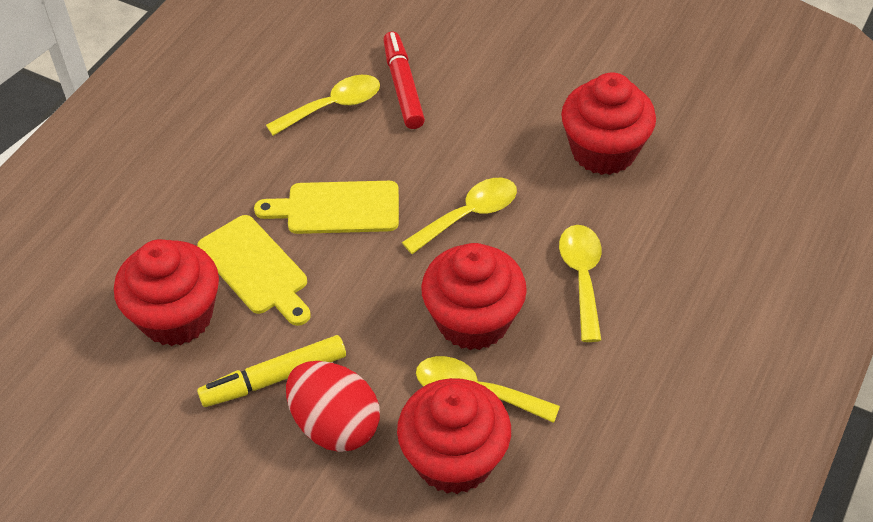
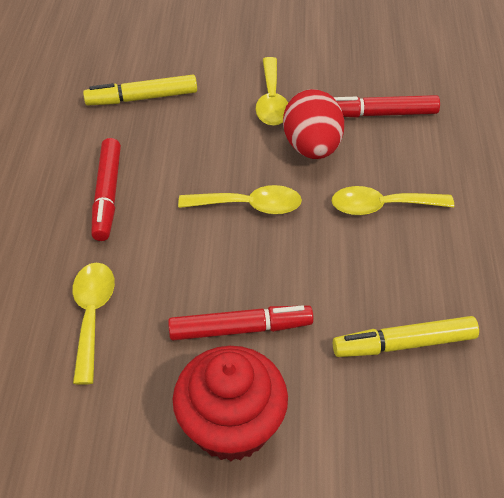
red cupcake: [114,239,219,346] [397,378,511,494] [421,243,527,350] [561,72,656,175] = 4 -> [173,346,288,461] = 1
red marker: [383,32,425,129] = 1 -> [91,138,121,241] [168,305,314,340] [333,95,440,118] = 3
yellow cutting board: [197,215,311,326] [254,181,399,234] = 2 -> none = 0
yellow marker: [197,335,346,407] = 1 -> [83,75,197,105] [333,316,479,357] = 2

